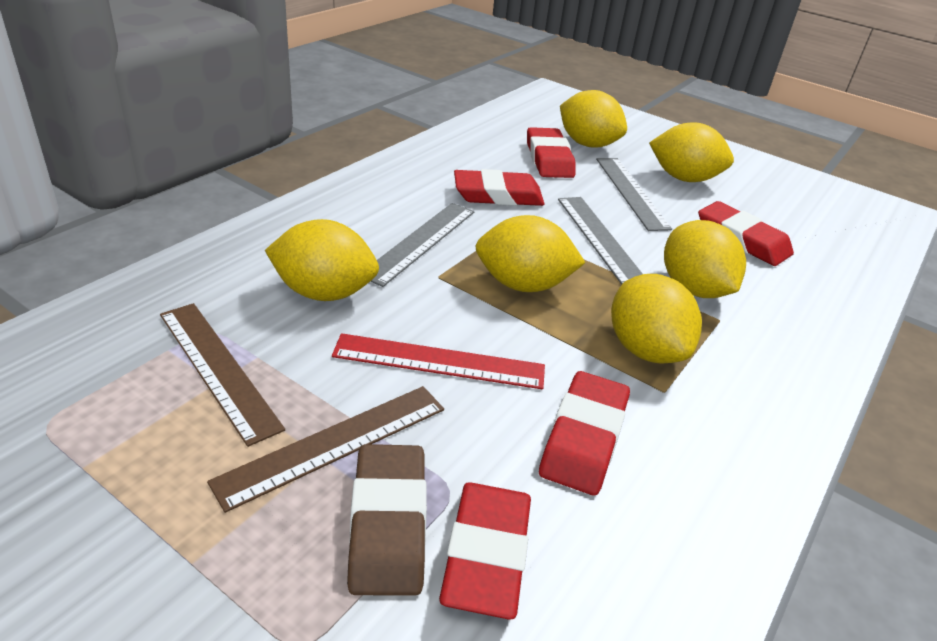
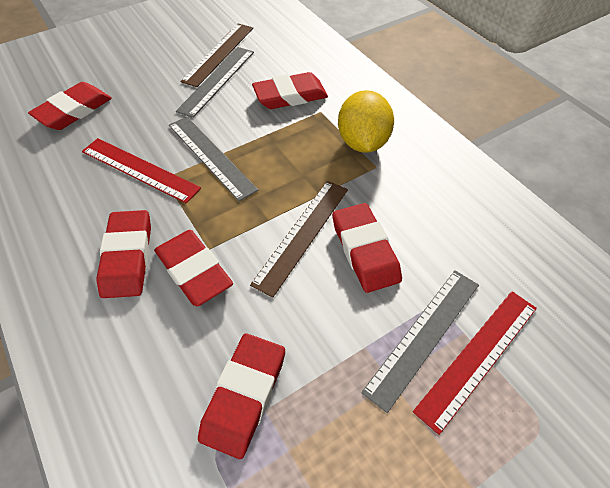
brown eraser: [347,444,427,596] = 1 -> none = 0
red eraser: [439,482,531,620] [454,169,545,206] [527,127,576,178] [539,371,630,496] [698,201,794,266] = 5 -> [28,82,112,130] [96,210,151,298] [154,230,233,306] [198,333,285,459] [252,72,328,109] [332,203,402,293] = 6
red ruler: [332,333,545,389] = 1 -> [82,138,201,204] [413,291,537,435] = 2
yellow lemon: [265,219,379,301] [475,215,585,292] [560,90,627,148] [611,274,702,364] [649,122,734,182] [664,220,746,298] = 6 -> [338,90,394,153] = 1

